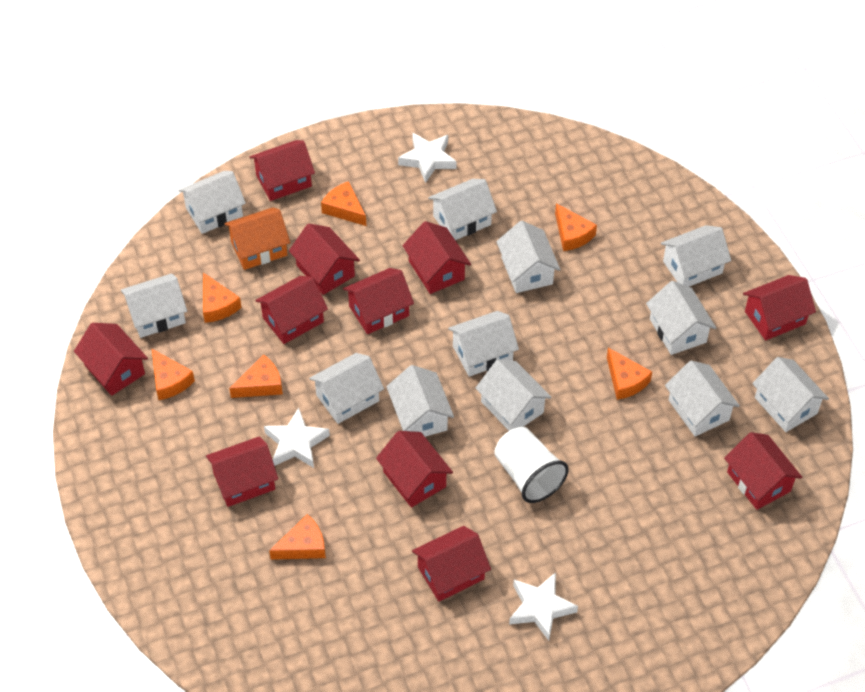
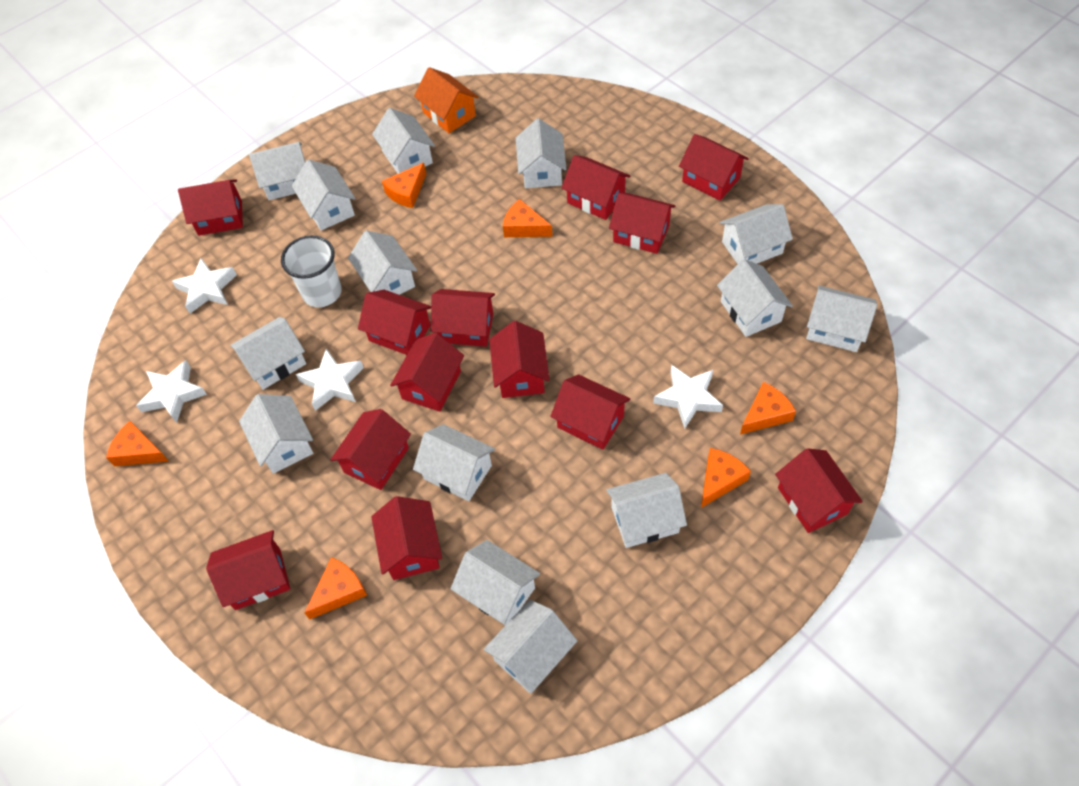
orange cheese: [152,349,195,400] [203,273,242,323] [229,354,283,398] [269,514,326,560] [321,181,366,226] [555,203,597,251] [607,348,652,400] = 7 -> [106,421,168,466] [304,557,367,619] [382,163,426,208] [503,199,553,237] [701,448,751,508] [740,382,796,435] = 6
red house: [74,323,148,396] [206,436,278,507] [250,140,315,201] [255,276,328,344] [289,224,360,295] [343,268,414,334] [376,431,453,508] [403,221,471,294] [412,526,491,602] [724,432,802,510] [743,275,816,340] = 11 -> [178,180,243,236] [206,530,290,610] [330,409,411,490] [358,290,431,355] [371,496,442,580] [390,333,464,412] [431,289,495,347] [489,321,550,398] [550,374,630,450] [561,155,631,220] [609,193,675,254] [679,134,749,201] [775,448,863,533] = 13
white house: [121,274,187,338] [178,171,246,234] [309,353,384,424] [386,365,454,437] [428,179,497,240] [448,311,519,377] [475,360,551,431] [496,221,561,293] [646,281,716,355] [661,225,731,287] [665,360,740,436] [752,357,829,432] = 12 -> [230,317,306,390] [239,394,313,474] [249,142,305,200] [292,159,355,231] [348,230,417,295] [372,108,435,174] [413,424,495,501] [450,540,540,625] [484,600,577,694] [516,118,567,189] [606,473,687,548] [717,259,793,337] [720,204,793,264] [806,286,877,352] = 14
white star: [264,408,330,468] [398,132,457,183] [509,572,578,641] = 3 -> [136,360,207,423] [172,258,237,313] [296,349,364,411] [653,365,723,429] = 4

